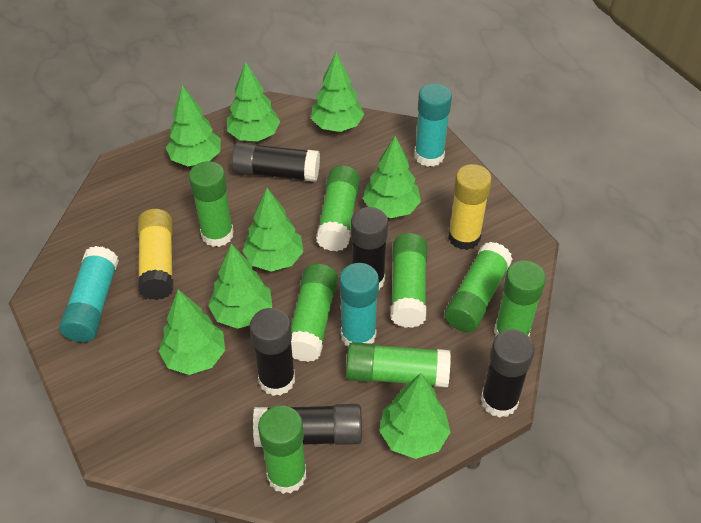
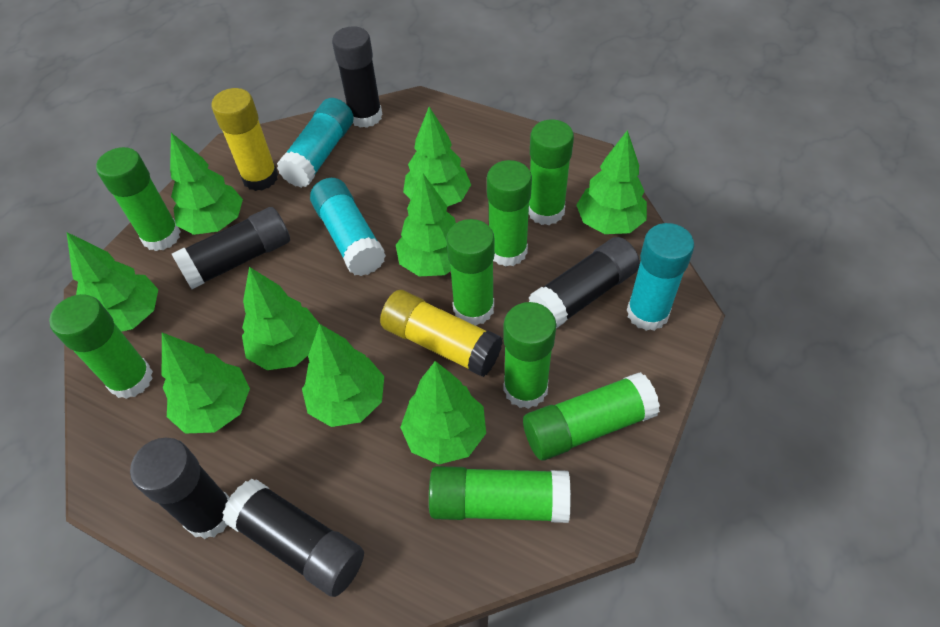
green tree: [159,290,225,375] [166,85,221,166] [208,244,272,329] [227,62,280,141] [243,188,304,272] [311,52,364,132] [363,136,421,218] [379,373,451,459] = 8 -> [67,232,159,332] [162,333,250,434] [170,133,243,235] [242,267,320,370] [302,324,384,427] [396,173,456,276] [400,361,486,464] [403,107,471,207] [577,130,647,234] = 9

